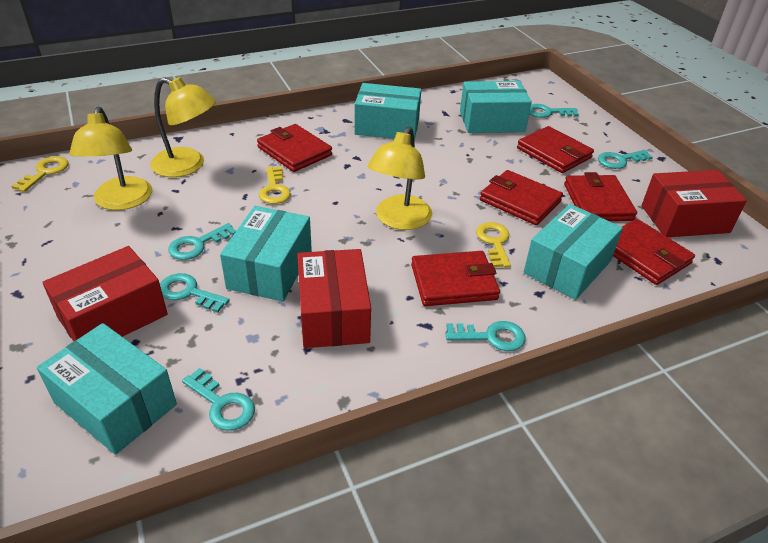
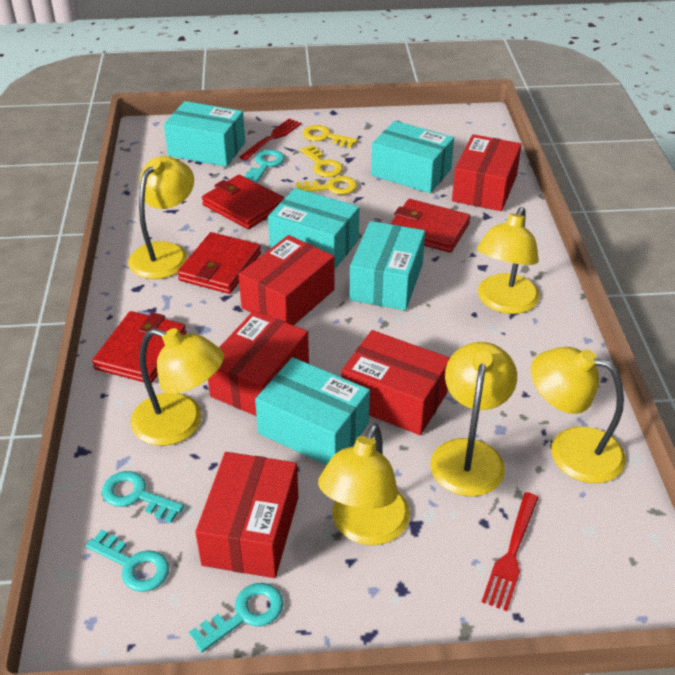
red box: [42,246,168,341] [297,249,371,348] [642,170,747,237] = 3 -> [195,452,298,578] [208,311,309,416] [238,235,335,325] [342,330,450,435] [452,134,522,211] = 5
red fork: none = 0 -> [239,118,302,161] [482,492,539,611] = 2
red wallet: [257,124,332,172] [411,251,500,306] [480,170,563,225] [517,126,594,173] [564,172,637,221] [613,219,695,285] = 6 -> [92,311,186,384] [177,232,261,294] [202,175,285,229] [391,199,470,253] = 4
turquoise key: [160,273,230,313] [168,223,236,260] [182,368,255,431] [446,321,526,351] [529,104,579,118] [598,150,653,169] = 6 -> [86,530,169,592] [102,471,184,523] [189,583,284,653] [244,150,285,183] = 4
yellow lamp: [69,107,152,210] [150,77,216,177] [368,127,432,230] = 3 -> [128,156,194,279] [130,328,224,446] [318,423,410,545] [431,342,517,497] [477,207,540,314] [531,347,626,483] = 6

